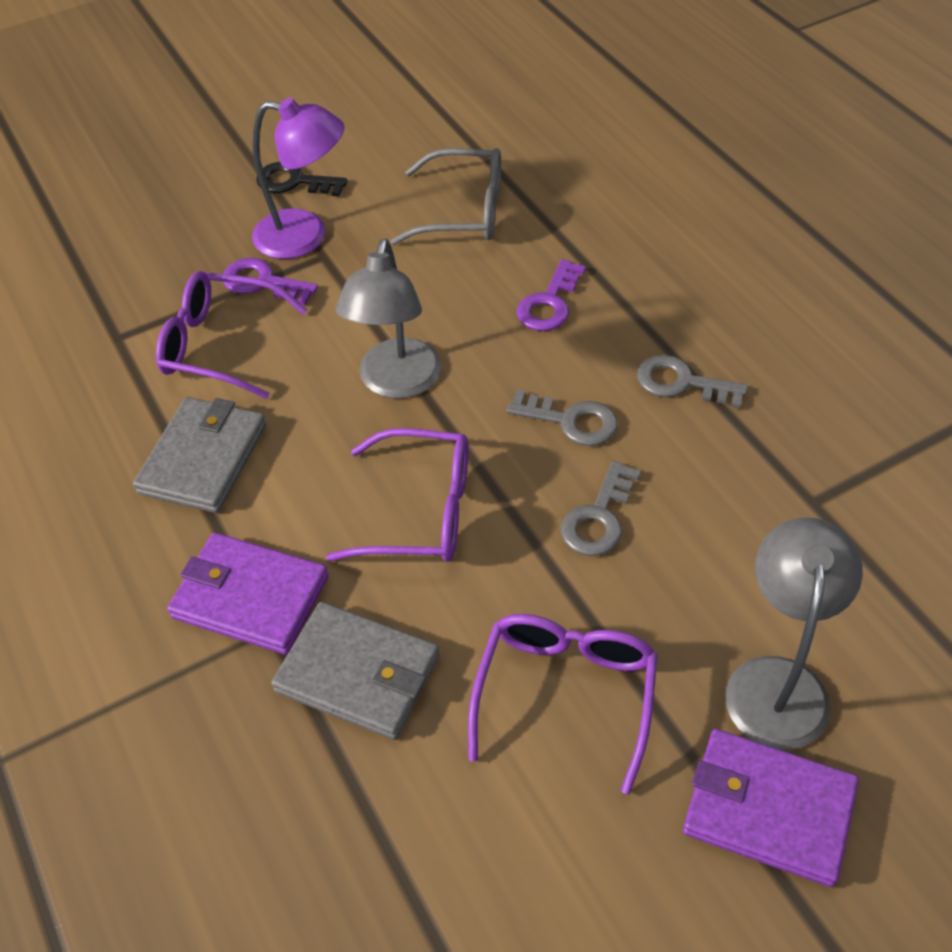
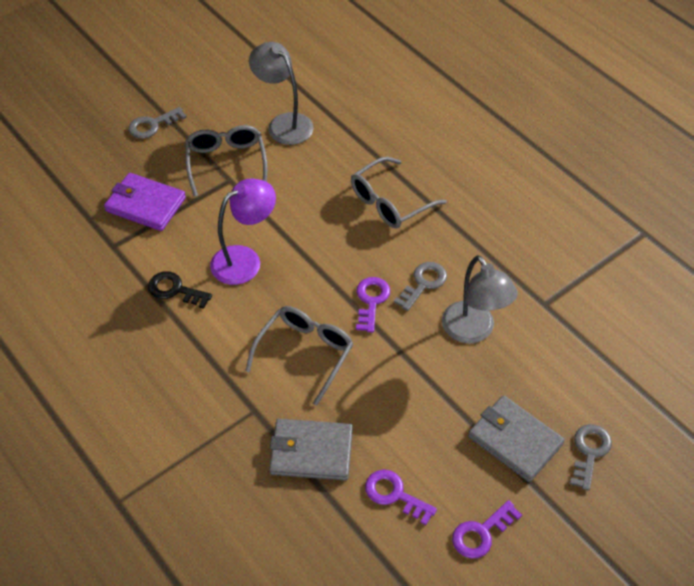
grey glasses: [390,148,501,245] = 1 -> [186,125,267,197] [245,306,353,406] [351,157,447,228] = 3
purple glasses: [156,271,307,399] [326,428,468,562] [468,614,658,795] = 3 -> none = 0
purple key: [223,258,318,305] [517,259,586,331] = 2 -> [356,277,390,332] [365,470,437,525] [452,500,522,558] = 3
purple wallet: [167,533,329,655] [683,729,859,887] = 2 -> [104,173,186,231] = 1

